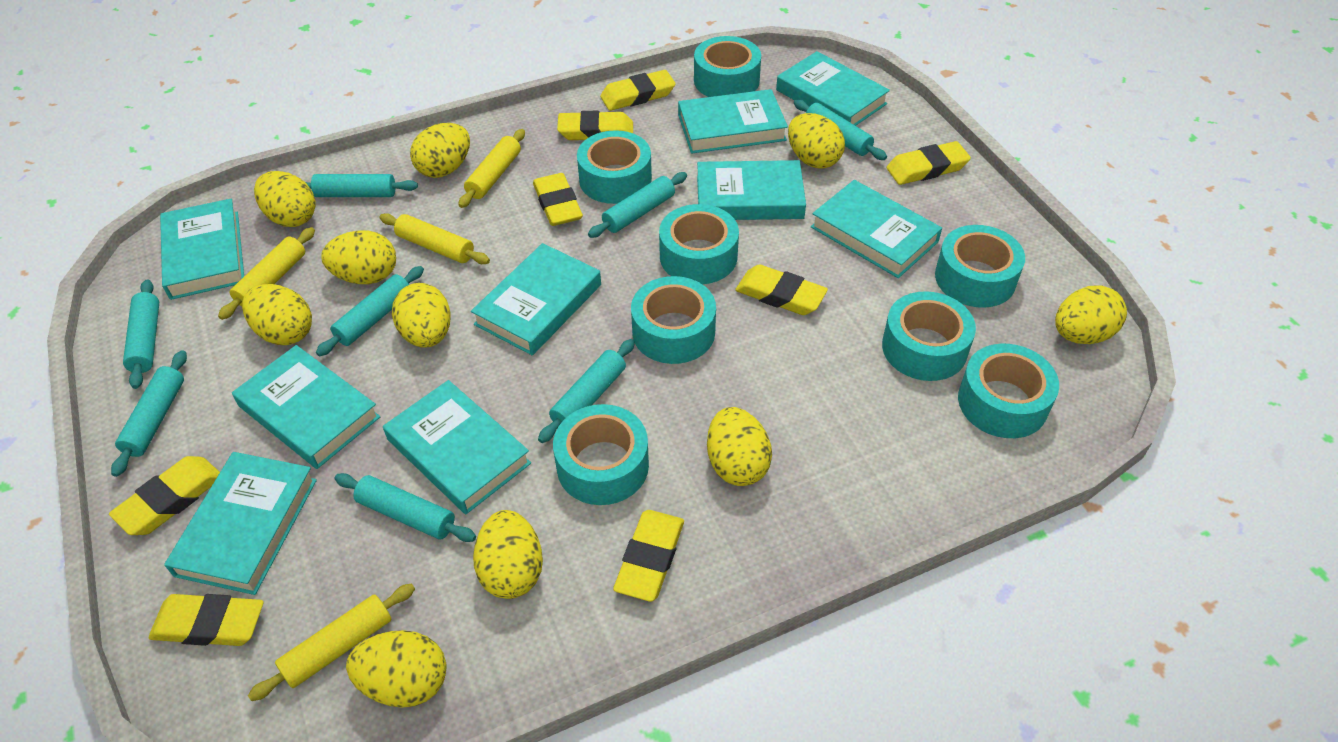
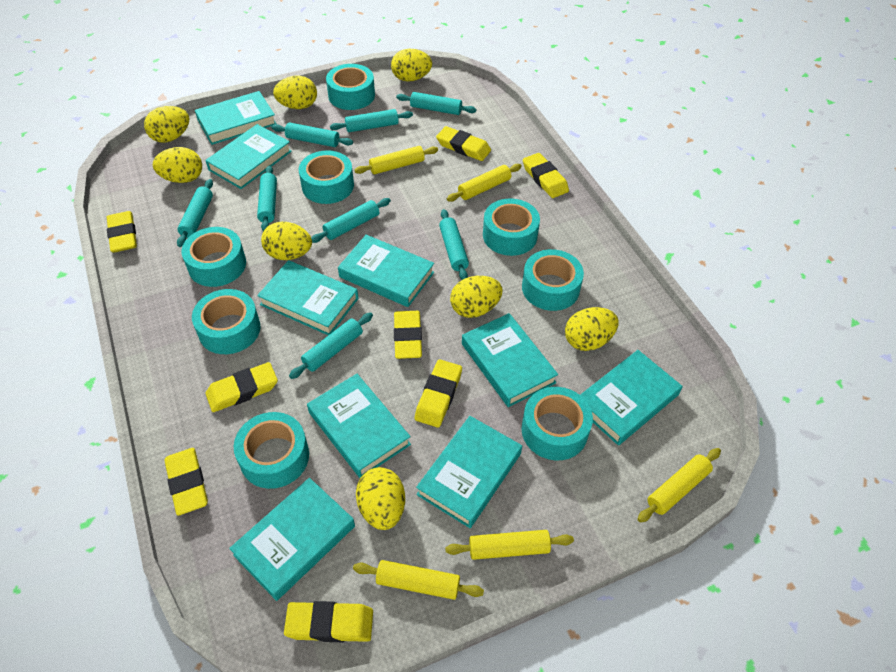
yellow egg: [242,284,312,345] [254,171,316,227] [321,230,396,284] [346,630,447,708] [392,283,451,348] [410,123,470,178] [473,510,543,599] [707,407,772,486] [788,113,845,169] [1055,285,1127,344] = 10 -> [144,106,189,143] [153,147,202,183] [261,222,312,260] [273,76,317,109] [356,467,405,530] [391,49,432,82] [450,276,503,318] [565,307,618,351] = 8
yellow rolling pin: [218,227,315,320] [248,583,415,701] [379,213,490,264] [458,129,525,208] = 4 -> [353,560,484,600] [354,146,438,174] [445,530,574,560] [447,164,522,202] [637,448,721,523] = 5

